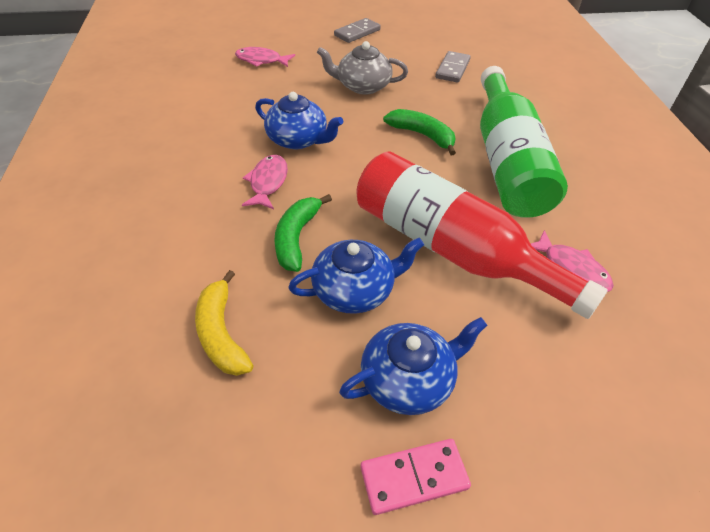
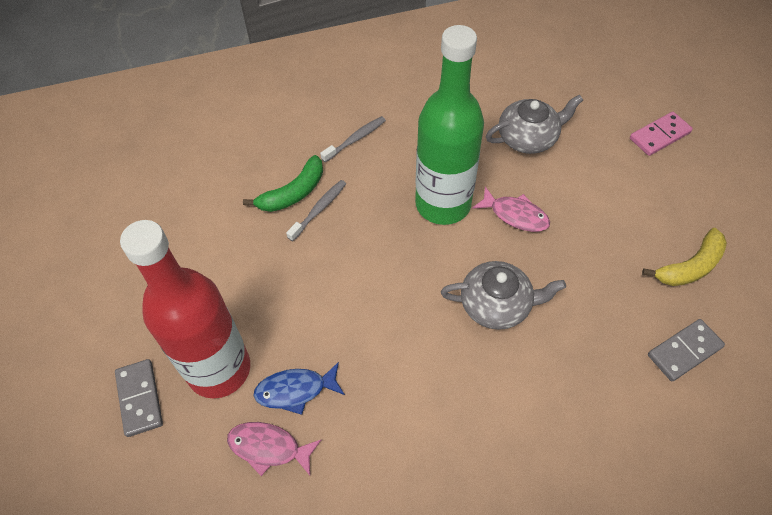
blue fish: none = 0 -> [253,362,345,415] = 1
blue teapot: [255,92,343,149] [288,237,424,314] [339,317,488,415] = 3 -> none = 0
green banana: [274,194,332,272] [383,109,456,155] = 2 -> [243,155,323,212] = 1
grey teapot: [317,41,408,95] = 1 -> [441,261,566,330] [486,94,583,154] = 2
grey toothbrush: none = 0 -> [286,180,346,241] [320,116,386,162] = 2
pink fish: [235,47,295,67] [242,155,288,209] [530,230,614,292] = 3 -> [227,422,321,476] [472,187,550,232] = 2

